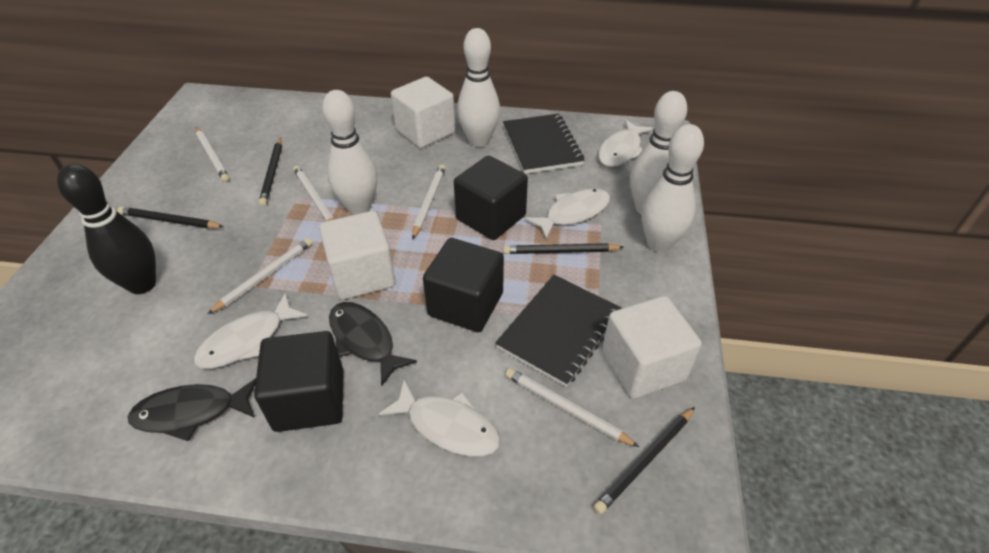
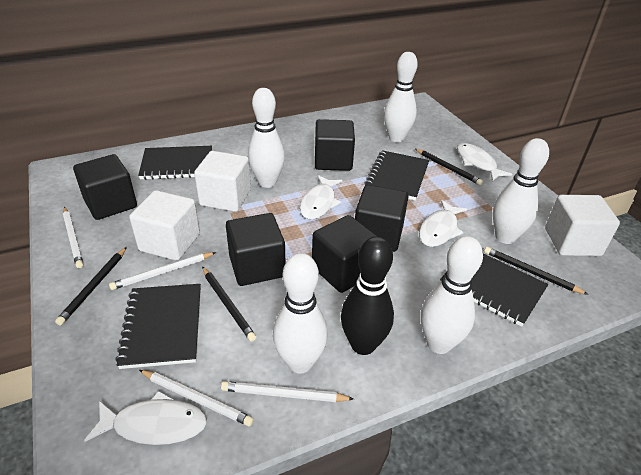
black cube: [254,331,343,432] [423,238,504,332] [454,156,528,240] = 3 -> [73,154,137,220] [226,213,285,286] [312,215,377,293] [315,119,355,171] [355,185,409,252] = 5
black fish: [128,378,256,441] [329,302,417,386] = 2 -> none = 0
black notebook: [495,275,622,387] [503,114,585,174] = 2 -> [115,284,201,369] [138,146,212,180] [365,150,429,200] [440,254,548,327] = 4
white bowling pin: [322,90,377,215] [457,28,500,147] [630,91,687,214] [641,124,704,252] = 4 -> [248,88,285,188] [273,253,328,374] [384,52,418,142] [421,236,483,354] [493,138,549,244] = 5
white pencil: [195,127,229,182] [208,238,313,314] [293,165,334,221] [412,164,446,240] [505,368,639,447] = 5 -> [63,207,84,268] [109,252,216,290] [139,370,254,427] [221,381,354,402] = 4

